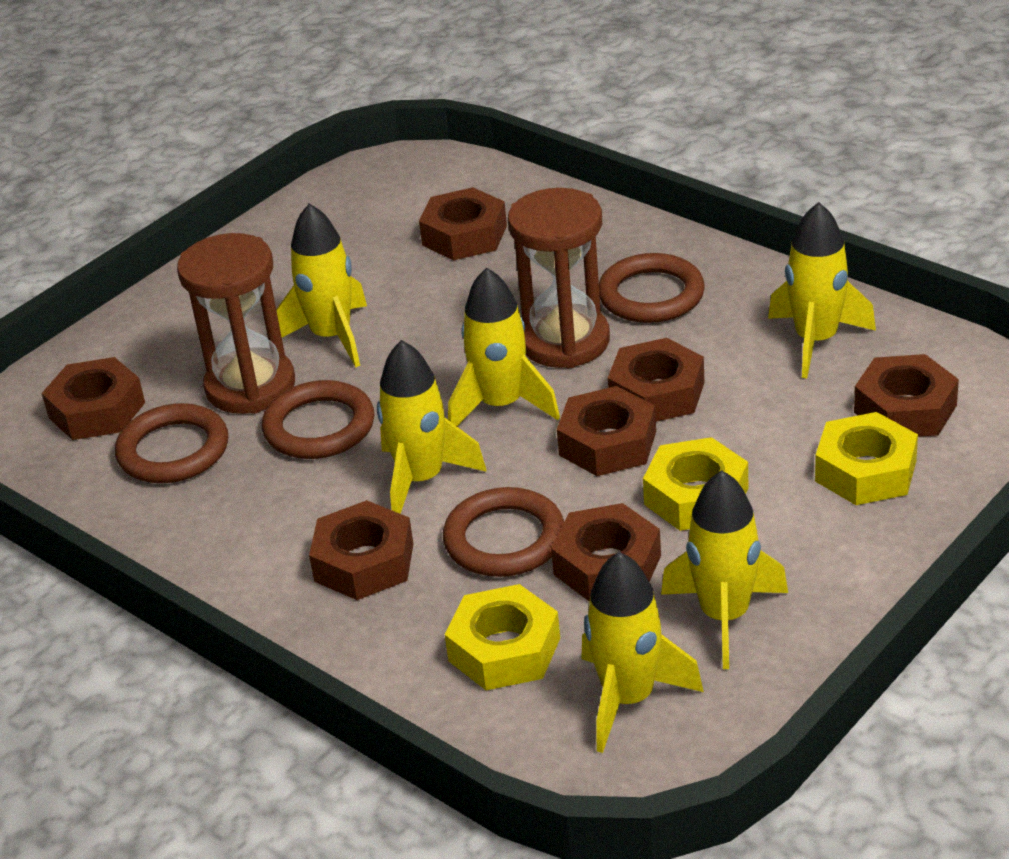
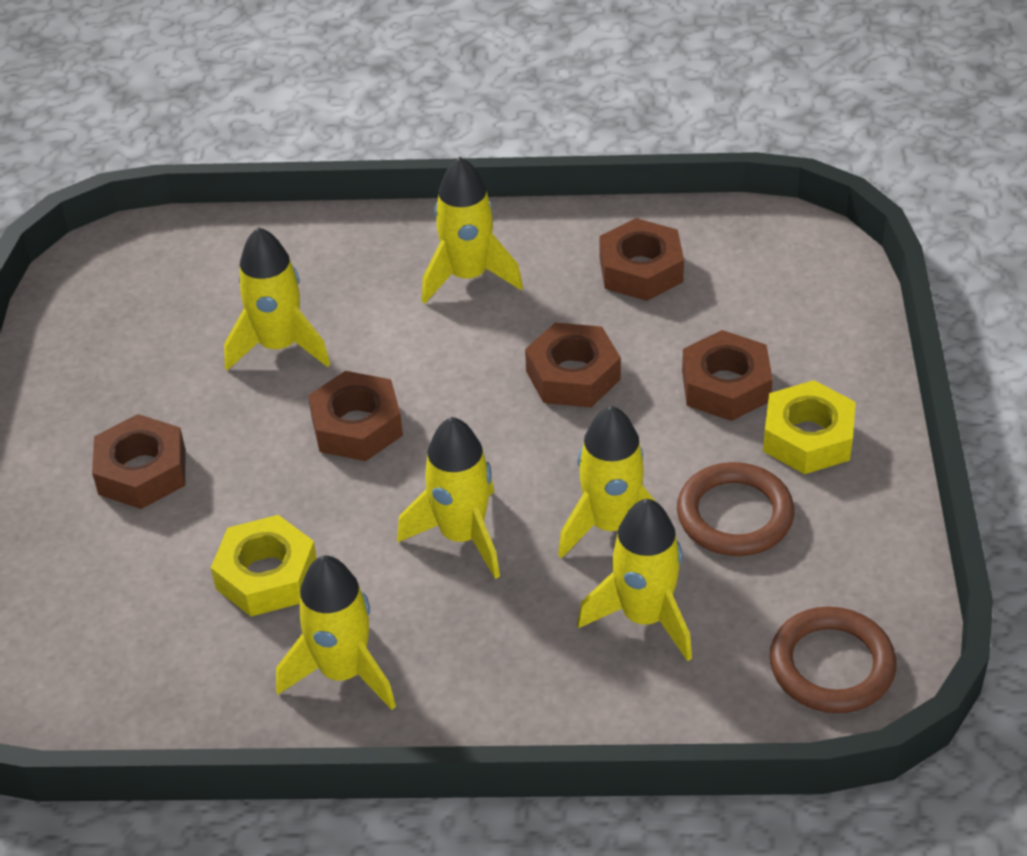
brown hourglass: [177,233,295,414] [508,188,610,368] = 2 -> none = 0
brown nut: [42,357,145,440] [309,500,414,600] [419,187,507,260] [551,503,661,602] [557,386,656,476] [608,338,705,422] [854,354,959,437] = 7 -> [92,414,186,509] [308,371,403,461] [525,323,621,407] [599,218,684,301] [682,330,773,421] = 5
brown ring: [115,403,228,483] [262,380,375,459] [443,487,564,577] [599,253,705,323] = 4 -> [677,462,794,556] [770,606,896,713] = 2
yellow nut: [445,584,560,690] [643,437,748,531] [815,412,918,505] = 3 -> [211,515,317,616] [763,380,856,474] = 2

